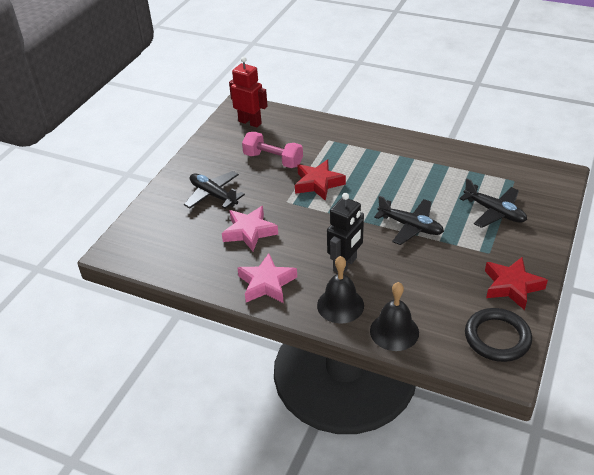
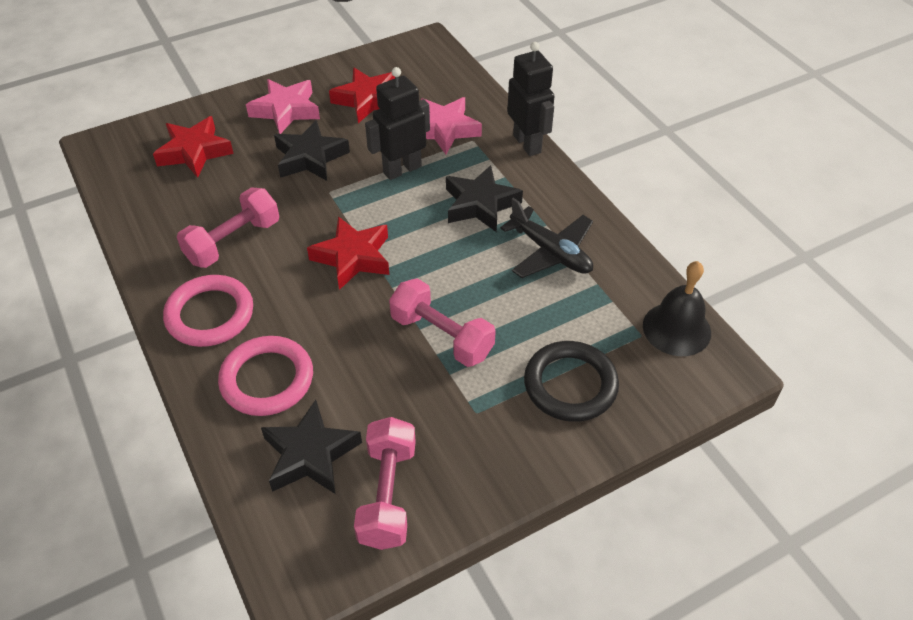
black bell: [317,256,364,323] [370,282,419,351] = 2 -> [643,261,711,356] = 1
black plane: [184,171,245,209] [374,196,444,245] [459,178,527,228] = 3 -> [500,198,593,278] = 1
black robot: [327,193,364,274] = 1 -> [365,67,430,180] [507,42,555,156] = 2
black star: none = 0 -> [261,400,362,494] [274,120,350,181] [446,165,523,232] = 3
pink dumbbell: [242,132,303,168] = 1 -> [177,187,279,268] [354,417,416,550] [389,278,496,367] = 3
pink ring: none = 0 -> [163,275,253,347] [218,336,313,416] = 2
red robot: [229,57,267,127] = 1 -> none = 0
red star: [295,160,346,201] [485,257,548,310] = 2 -> [153,116,234,178] [307,216,389,290] [329,68,395,123] = 3

